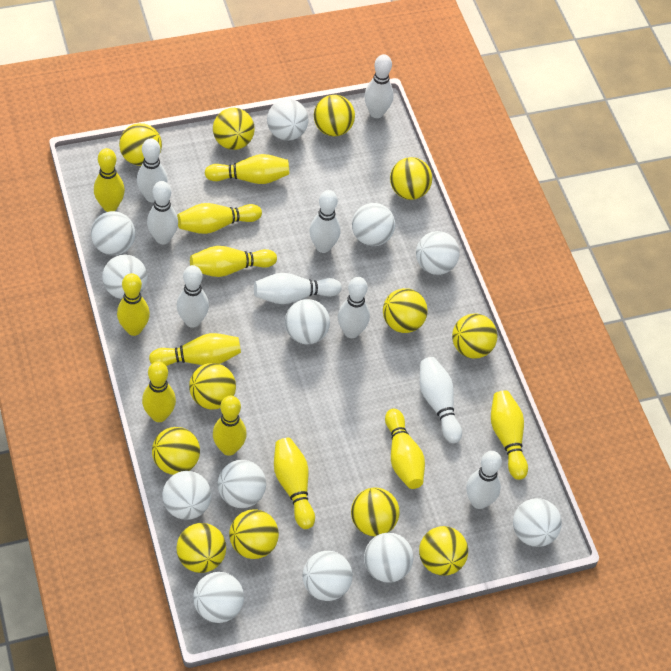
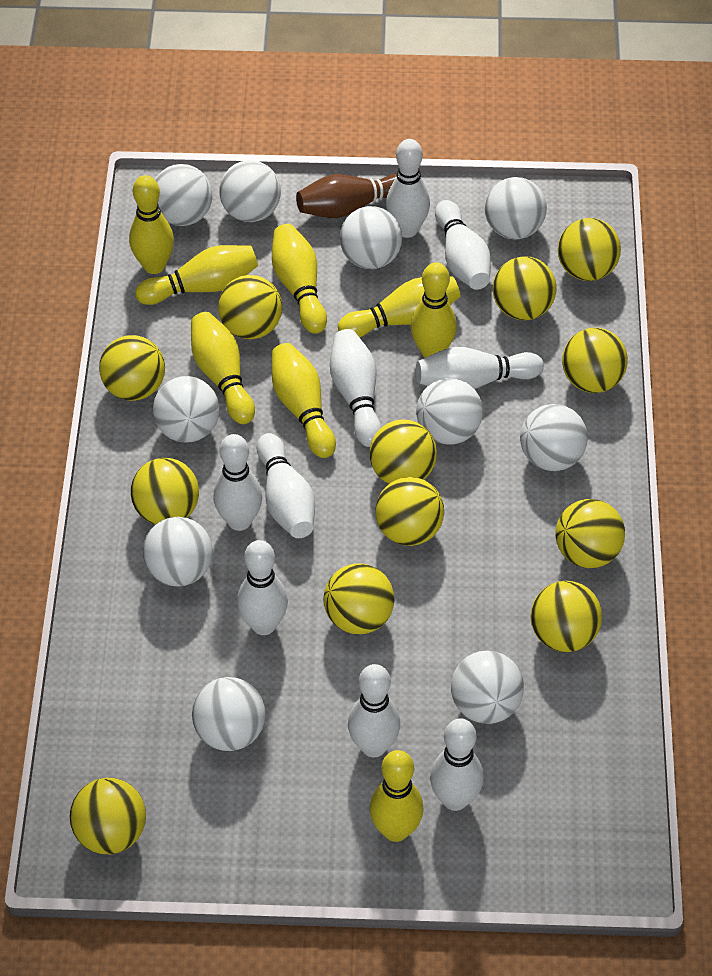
brown bowling pin: none = 0 -> [296,173,397,218] = 1
white ball: [91,211,135,255] [102,255,148,299] [162,471,211,520] [193,572,244,623] [218,460,266,508] [267,99,308,141] [285,299,330,344] [303,551,353,601] [352,203,395,246] [364,533,413,583] [416,231,460,275] [513,498,562,547] = 12 -> [143,517,213,587] [153,376,219,443] [155,164,212,226] [192,677,265,751] [219,160,281,222] [340,206,402,269] [416,378,483,445] [451,651,524,724] [485,177,547,240] [520,404,588,471] = 10
yellow bowling pin: [94,148,125,212] [117,273,150,336] [142,361,176,422] [149,333,241,366] [177,203,262,234] [190,246,277,277] [204,154,289,184] [213,396,247,456] [274,438,315,529] [385,408,425,489] [491,390,528,480] = 11 -> [129,175,174,274] [135,245,258,305] [191,312,255,424] [272,224,327,334] [272,343,336,458] [338,276,460,338] [370,750,424,842] [411,262,457,358] = 8

